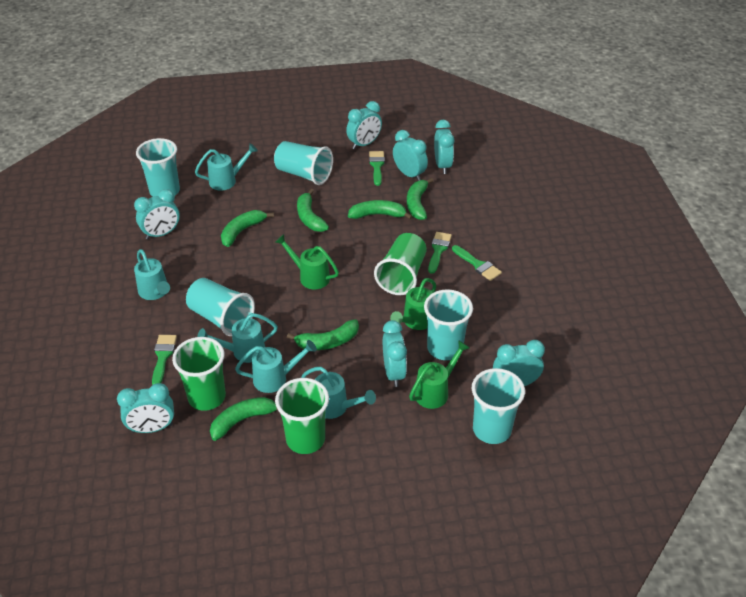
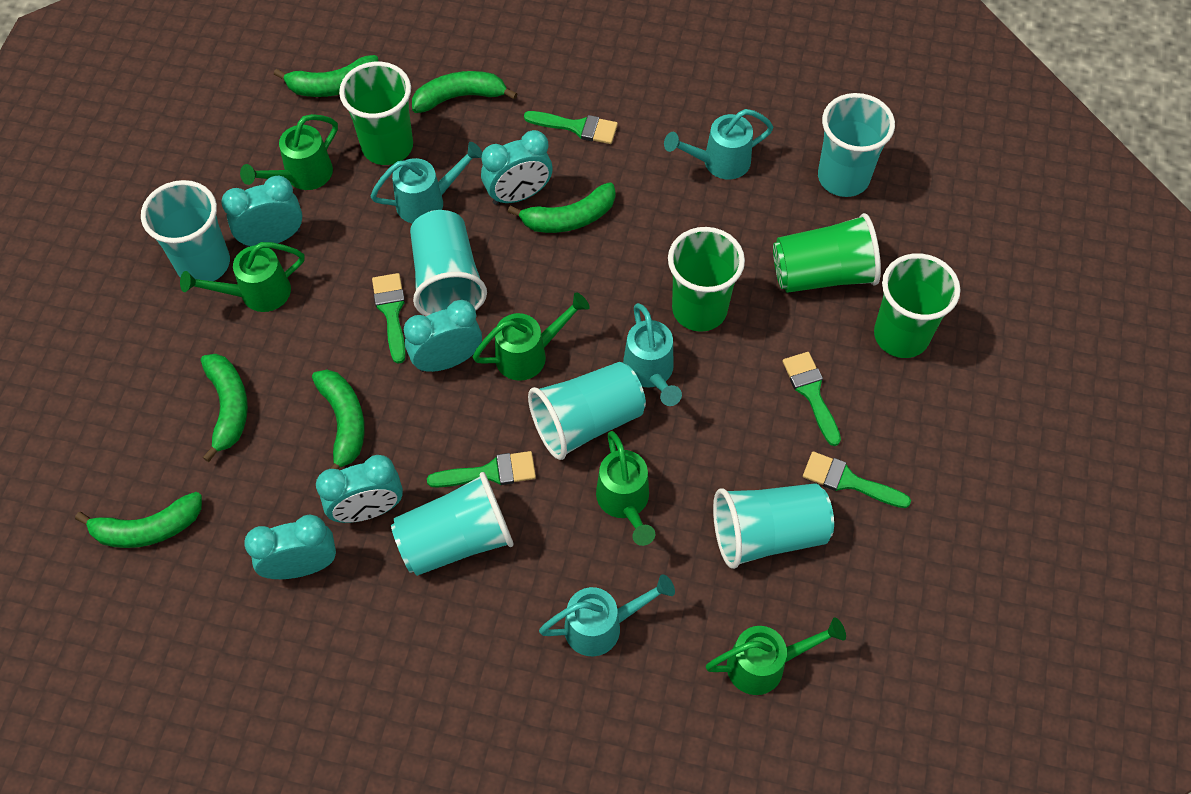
green brush: [152,335,177,385] [369,151,385,186] [428,232,452,274] [452,245,502,281] = 4 -> [372,273,406,364] [427,451,536,488] [524,111,618,144] [783,352,841,446] [803,452,911,508] = 5
green cup: [172,337,226,411] [275,378,329,454] [374,233,427,295] = 3 -> [339,62,413,165] [668,227,745,332] [773,213,881,293] [874,253,960,358] = 4
green watering can: [275,234,339,289] [390,278,436,330] [409,340,470,409] = 3 -> [180,242,305,312] [240,114,338,190] [473,292,590,381] [596,431,655,546] [706,618,846,695] = 5
turquoise clock: [117,383,174,433] [134,189,180,240] [346,101,382,150] [383,320,407,387] [393,130,428,181] [434,120,454,174] [493,340,545,386] = 7 -> [221,176,302,247] [244,514,336,579] [316,455,403,523] [404,300,482,372] [481,130,553,205] = 5
turquoise cup: [136,138,180,197] [186,278,255,336] [274,141,333,185] [424,289,473,360] [472,368,525,444] = 5 -> [141,180,230,281] [391,472,514,576] [410,210,487,316] [528,362,646,460] [713,483,834,569] [818,93,895,197] = 6
turquoise watering can: [134,249,170,300] [195,143,258,191] [197,313,278,363] [235,340,317,393] [301,367,376,419] = 5 -> [371,142,483,223] [539,574,675,656] [623,303,682,406] [664,109,773,179] = 4

